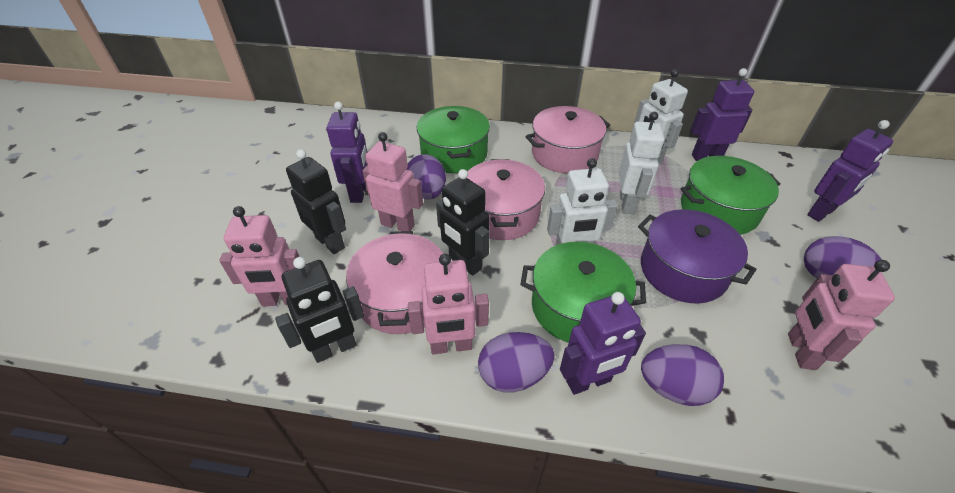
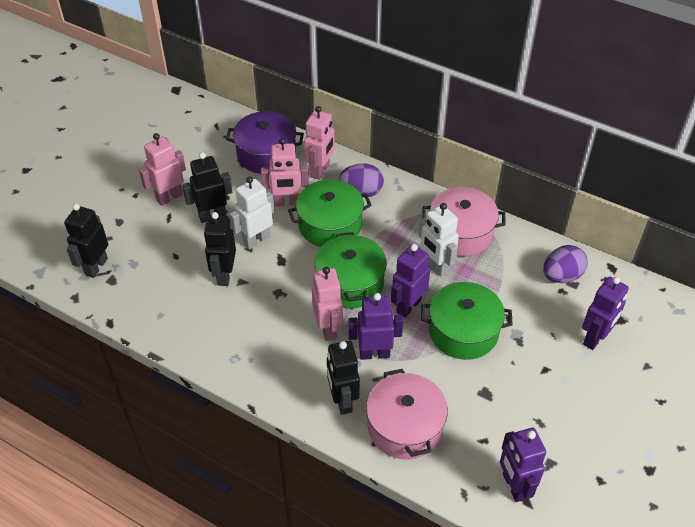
black robot: [275,257,364,363] [286,149,346,254] [436,169,490,276] = 3 -> [64,204,108,278] [182,152,232,223] [204,212,236,286] [327,341,360,415] = 4
pink pot: [346,231,443,334] [467,159,545,240] [525,106,610,173] = 3 -> [366,369,448,460] [422,187,506,256] = 2
purple egg: [406,155,446,199] [478,332,555,393] [641,344,724,406] [804,236,882,278] = 4 -> [339,163,384,197] [543,245,588,283] = 2
white robot: [547,158,617,246] [619,112,664,214] [634,69,688,165] = 3 -> [229,176,275,249] [418,203,459,277] = 2

